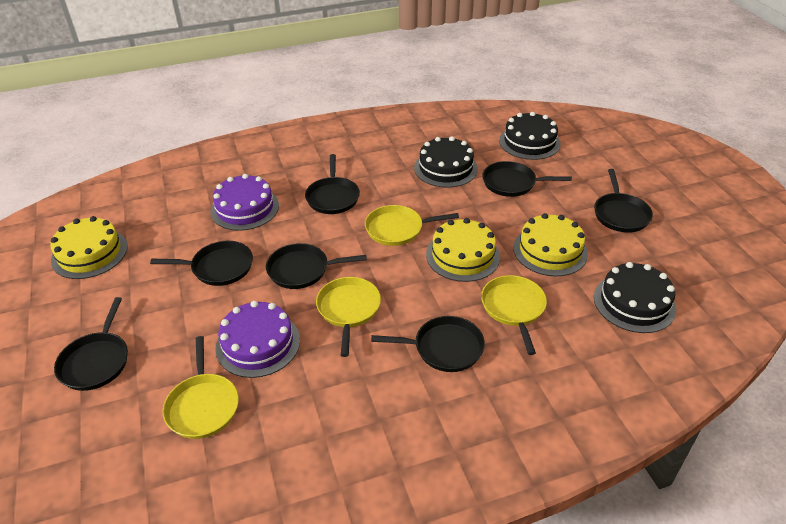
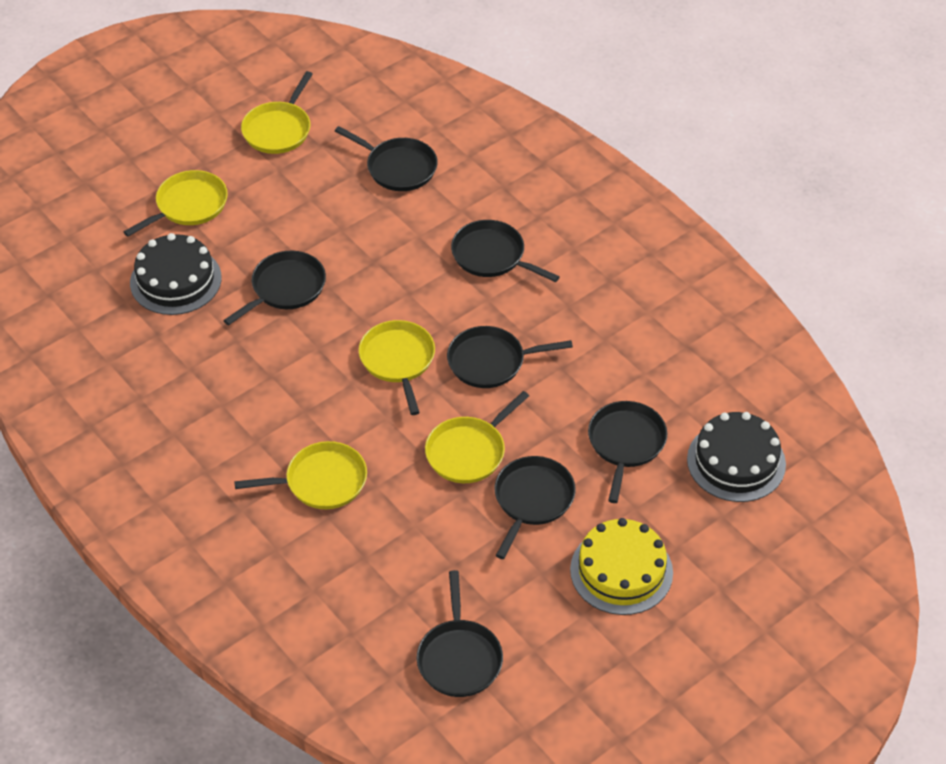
black cake: [414,136,478,188] [499,112,561,160] [594,262,677,333] = 3 -> [130,233,222,315] [687,412,786,502] = 2
purple cake: [210,174,279,231] [215,301,300,378] = 2 -> none = 0
yellow cake: [50,216,128,279] [426,218,500,282] [513,213,588,276] = 3 -> [570,518,673,615] = 1
yellow pan: [163,336,239,439] [316,277,381,357] [365,205,459,246] [481,275,547,355] = 4 -> [123,170,228,237] [234,441,367,509] [241,71,313,154] [359,320,435,415] [425,391,529,483] = 5

